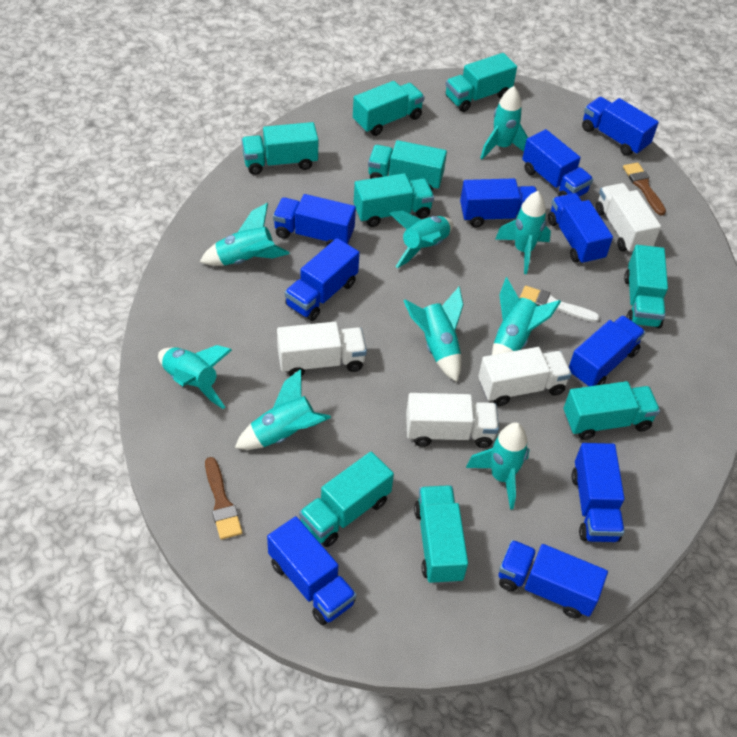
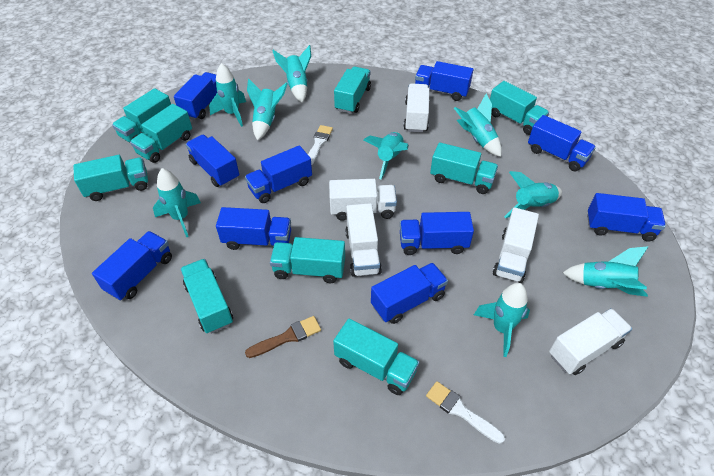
brown brush: [205,457,242,540] [623,162,666,216] = 2 -> [245,316,321,358] = 1
white brush: [520,286,600,322] = 1 -> [308,125,333,165] [426,381,505,444] = 2
white truck: [277,322,367,377] [406,393,499,448] [478,347,572,406] [595,183,661,254] = 4 -> [329,179,397,221] [345,203,382,277] [403,83,429,133] [493,207,539,283] [549,308,632,375] = 5

